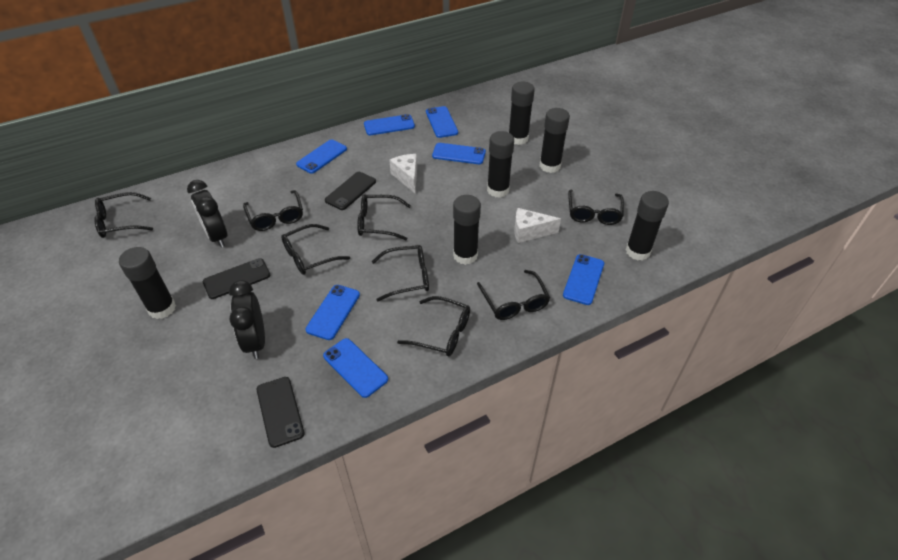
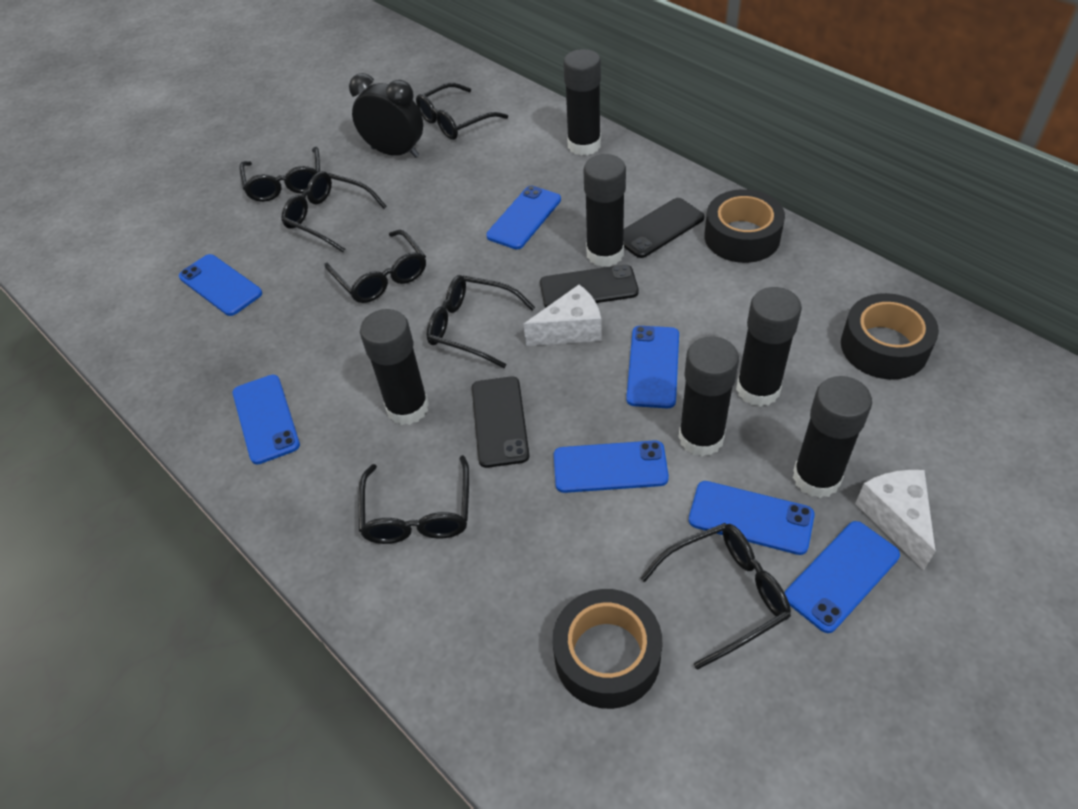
black clock: [187,180,227,248] [229,280,265,359] = 2 -> [349,73,423,158] = 1
black glasses: [94,192,153,238] [243,190,303,231] [281,224,350,275] [357,194,411,240] [372,245,429,302] [397,296,470,356] [477,270,550,320] [568,190,624,225] = 8 -> [240,147,320,202] [281,171,387,252] [324,230,426,303] [358,455,469,544] [416,83,508,140] [427,275,535,368] [641,523,791,670] = 7
black tape: none = 0 -> [553,589,663,709] [704,189,785,263] [841,293,939,380] = 3

